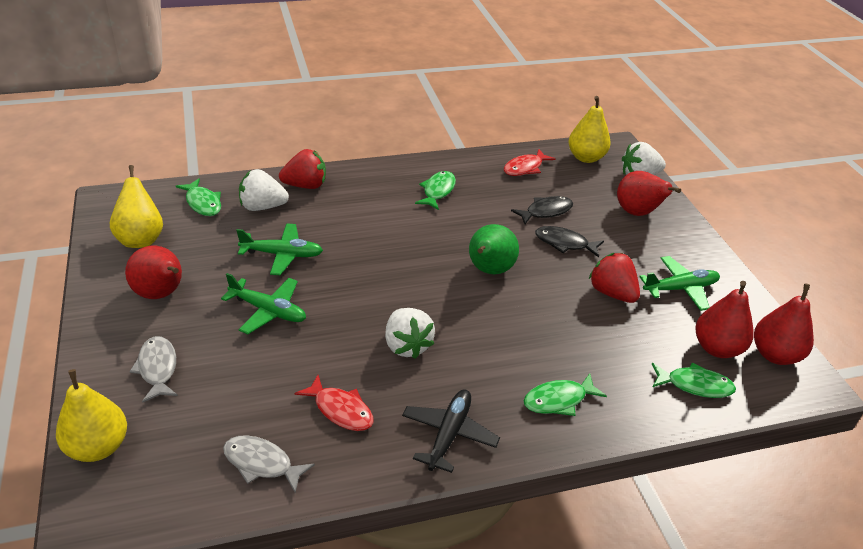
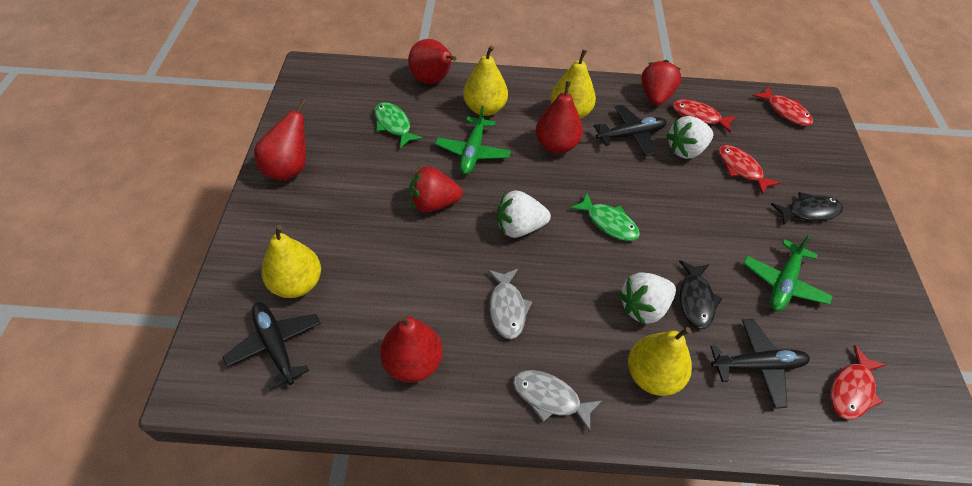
black plane: [402,389,500,473] = 1 -> [223,302,321,390] [594,105,667,156] [710,319,810,409] = 3
green fish: [176,178,221,216] [415,171,456,210] [523,373,607,416] [652,362,736,398] = 4 -> [375,102,423,148] [570,192,640,241] = 2
green pear: [469,224,519,274] = 1 -> none = 0
green plane: [221,273,306,334] [236,223,323,275] [639,256,720,311] = 3 -> [435,105,511,174] [743,234,833,311] = 2
red fish: [295,375,374,431] [504,149,556,176] = 2 -> [672,99,736,133] [718,145,780,195] [753,86,813,126] [830,345,887,420] = 4
yellow pear: [56,369,127,462] [110,165,163,248] [569,96,611,163] = 3 -> [261,225,321,298] [463,46,508,116] [550,49,596,119] [628,327,692,396] = 4

